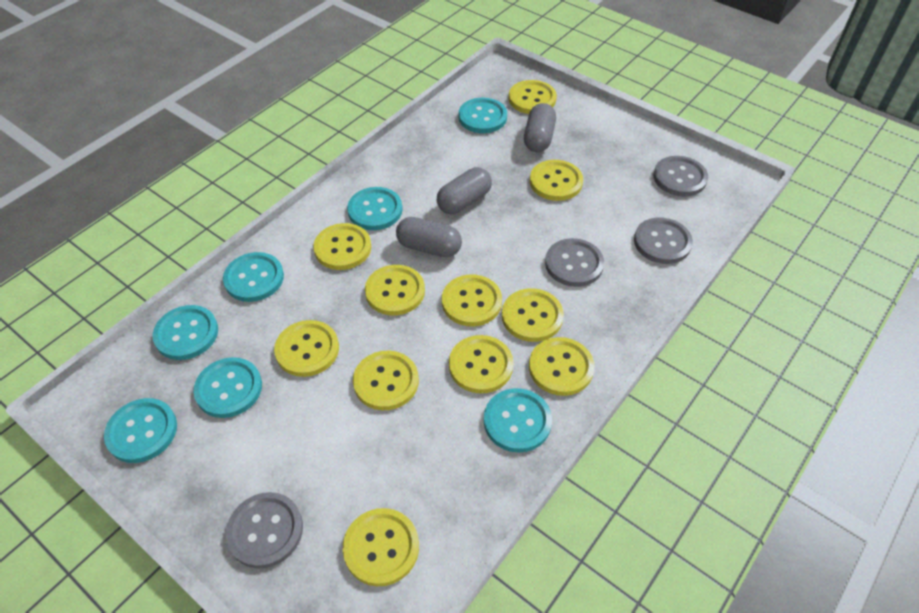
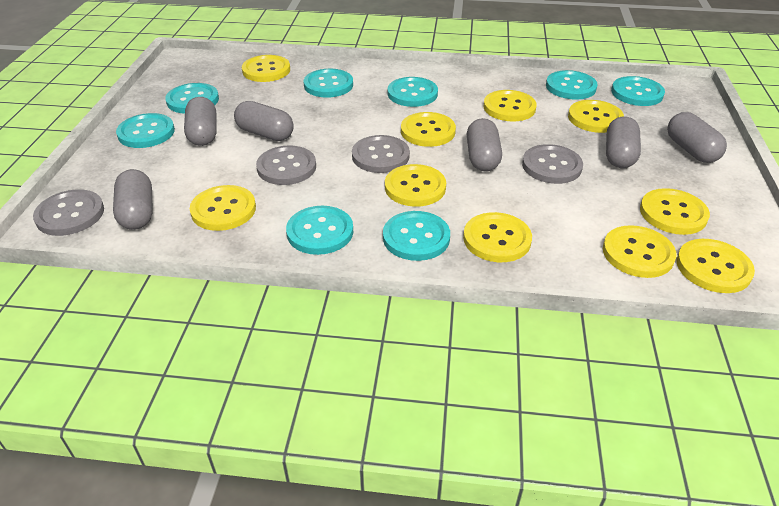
grey capsule: [396,217,462,257] [437,167,492,214] [524,103,556,152] = 3 -> [113,169,153,230] [184,97,217,146] [234,101,294,141] [467,118,502,171] [606,116,641,168] [667,112,727,163] = 6
turquoise button: [104,398,177,463] [153,305,218,360] [193,357,262,418] [223,252,284,302] [347,187,403,230] [459,98,507,133] [484,388,552,453] = 7 -> [116,113,175,148] [165,83,219,114] [286,206,353,255] [304,69,353,98] [383,211,450,261] [388,77,438,107] [546,70,598,100] [611,76,665,106] = 8
yellow button: [274,320,339,377] [313,223,371,270] [343,508,419,586] [353,351,419,410] [365,265,425,315] [442,275,502,326] [449,335,513,393] [502,288,564,342] [509,80,557,114] [529,337,594,396] [530,160,583,201] = 11 -> [190,185,256,231] [242,55,290,82] [385,164,446,207] [401,112,456,147] [463,212,532,262] [483,90,537,121] [568,100,624,133] [603,225,677,278] [640,188,710,235] [677,239,755,293] = 10

